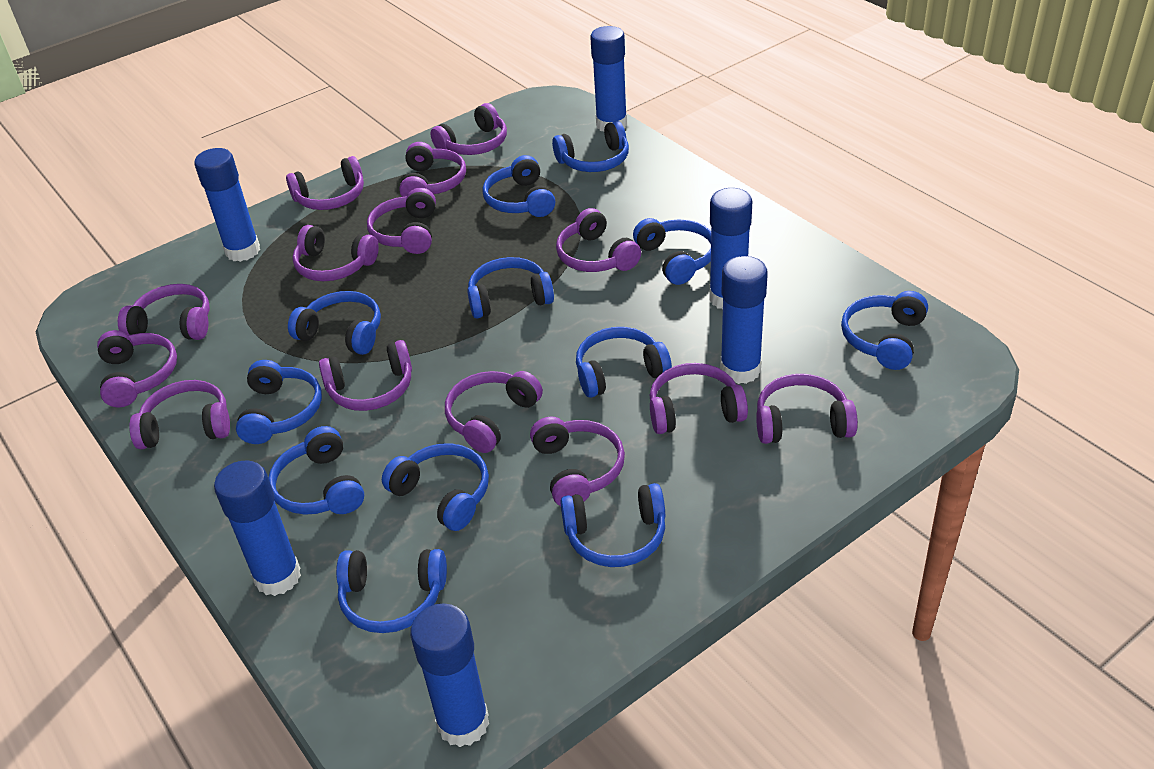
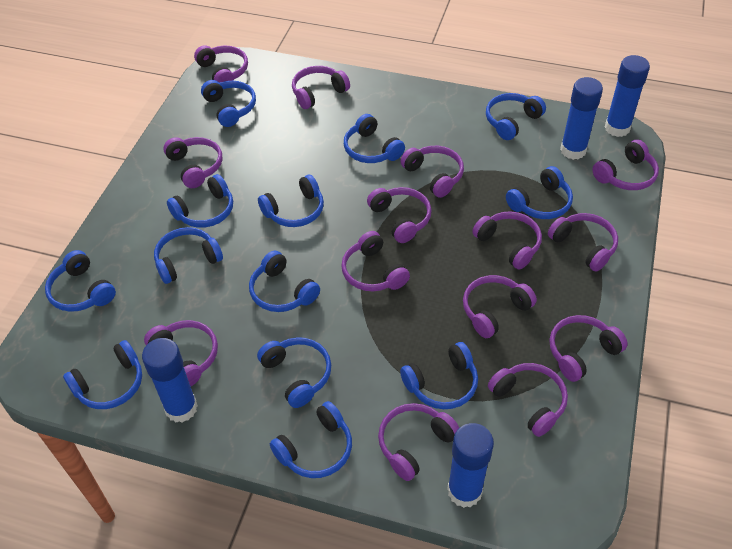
blue glue stick: [194,148,260,262] [214,460,301,596] [410,603,489,747] [590,26,627,132] [709,188,752,309] [720,256,768,384] = 6 -> [142,338,198,423] [447,423,494,508] [560,77,603,160] [605,55,650,137] = 4
blue headphones: [236,360,322,444] [268,426,364,515] [288,291,381,355] [336,549,447,633] [382,443,489,531] [467,257,554,318] [482,155,555,217] [552,121,629,172] [560,483,665,567] [576,327,672,398] [633,218,711,285] [841,291,928,370] = 12 -> [45,250,116,312] [63,340,142,409] [154,227,223,284] [167,174,233,228] [201,80,256,127] [249,251,320,312] [257,337,331,408] [258,175,324,227] [270,401,352,478] [344,114,405,163] [400,342,478,409] [486,93,546,140] [506,166,573,219] = 13

